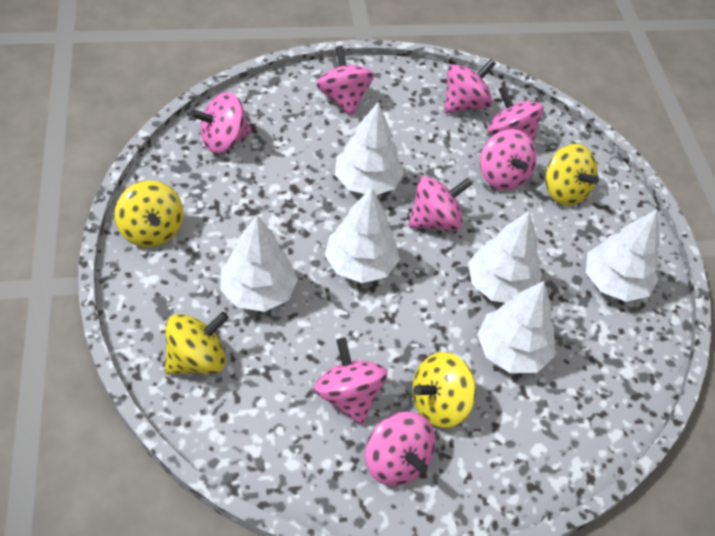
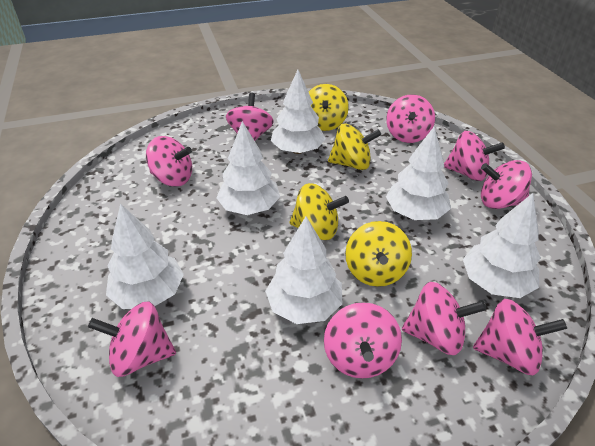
pink spinning top: [190,92,252,153] [314,338,388,425] [316,46,374,116] [365,412,436,486] [408,176,472,231] [444,59,496,113] [480,129,537,191] [488,86,544,142] = 8 -> [88,301,176,377] [146,136,192,187] [226,93,274,141] [324,302,402,378] [386,95,435,143] [402,282,486,355] [444,131,505,181] [473,299,567,375] [481,160,532,209] = 9

